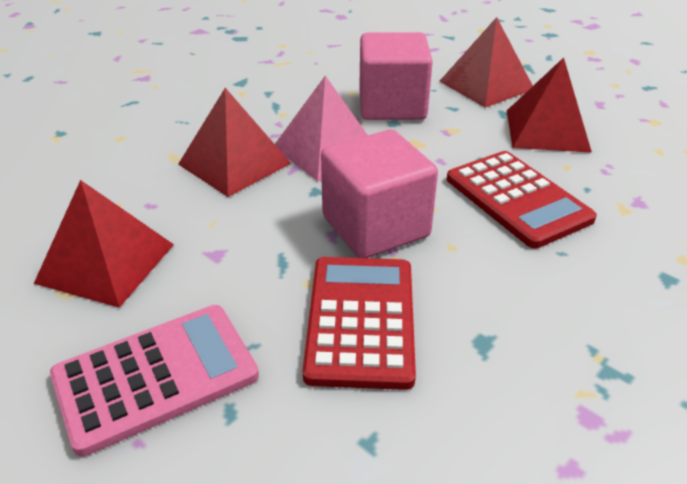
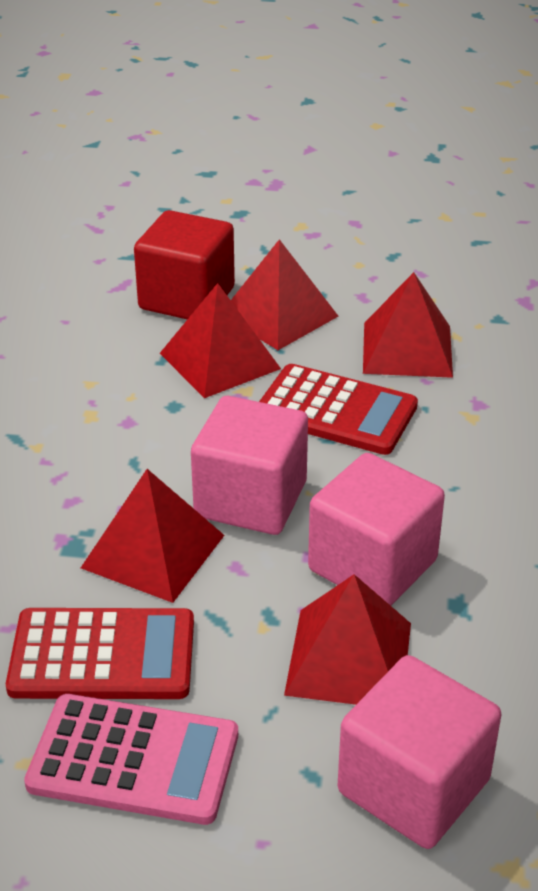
pink cube: [321,130,438,258] [359,32,433,120] = 2 -> [191,396,308,535] [308,453,445,606] [338,655,501,849] = 3
pink pyramid: [275,76,368,181] = 1 -> none = 0
red cube: none = 0 -> [134,210,235,319] = 1
red pyramid: [34,180,174,308] [178,88,291,197] [439,17,533,108] [507,57,592,153] = 4 -> [81,469,225,603] [160,283,281,398] [231,239,338,350] [284,574,411,705] [363,272,453,378] = 5

